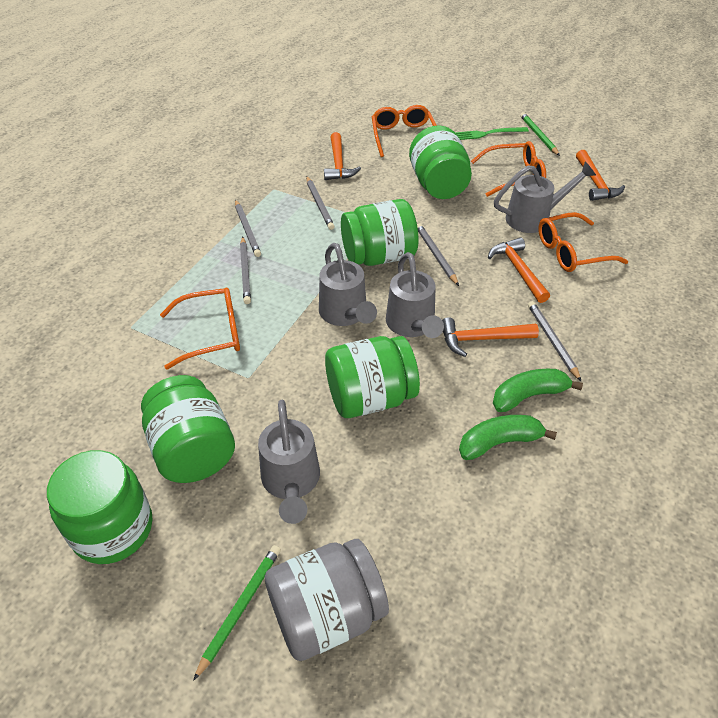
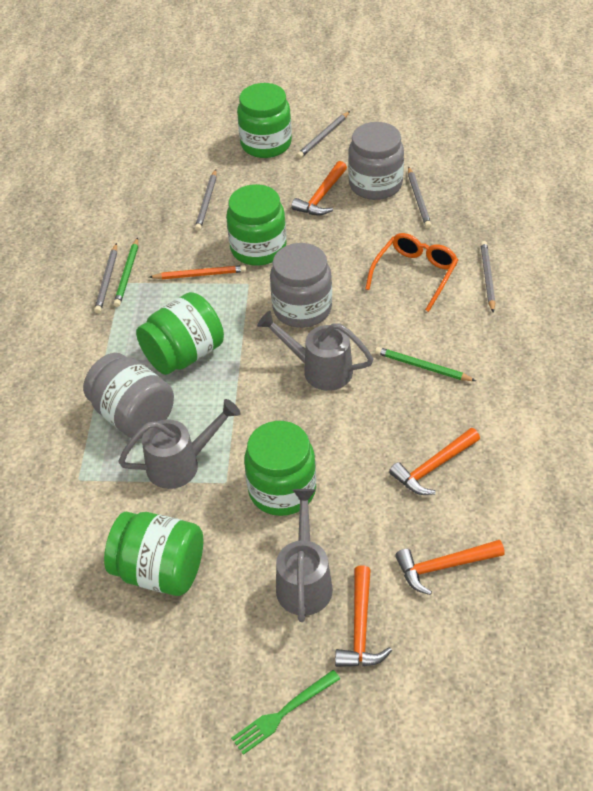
green banana: [459,415,557,460] [493,369,583,412] = 2 -> none = 0
grey jar: [265,539,389,661] = 1 -> [83,353,174,439] [270,243,332,328] [348,122,404,200] = 3
grey watering can: [258,400,320,524] [319,243,377,326] [386,252,444,338] [494,162,596,233] = 4 -> [118,399,240,489] [257,311,374,391] [276,489,333,622] = 3
orange glasses: [160,288,240,370] [372,105,437,157] [471,141,546,197] [538,212,628,272] = 4 -> [365,233,458,312] = 1
orange pencil: none = 0 -> [149,265,246,279] = 1

